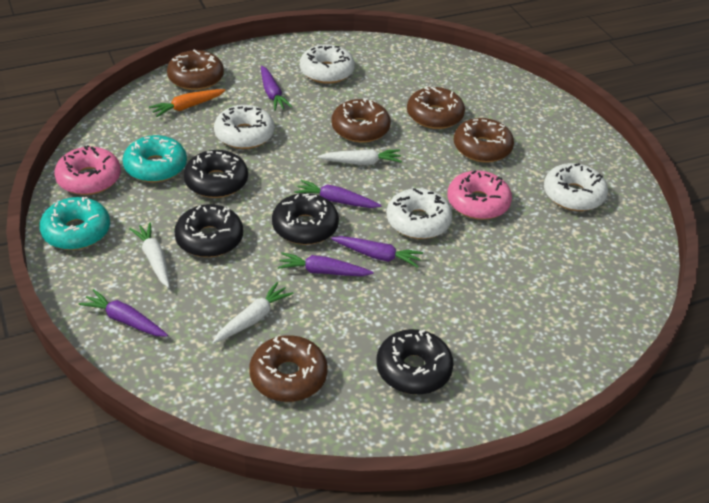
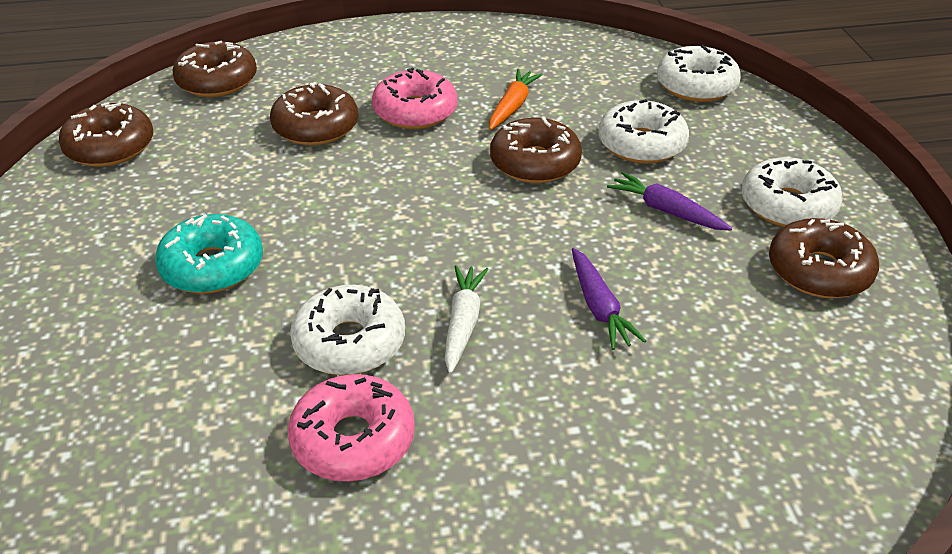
black donut: [174,204,243,257] [184,150,248,198] [272,193,339,245] [376,329,454,395] = 4 -> none = 0
purple carrot: [79,289,168,337] [261,66,292,111] [278,252,373,276] [294,180,381,208] [331,236,423,268] = 5 -> [572,248,646,350] [607,172,732,231] = 2
turquoise donut: [39,197,110,250] [122,135,187,182] = 2 -> [155,214,263,294] = 1
white carrot: [129,222,170,288] [213,282,294,343] [317,149,402,165] = 3 -> [445,265,489,374] = 1

